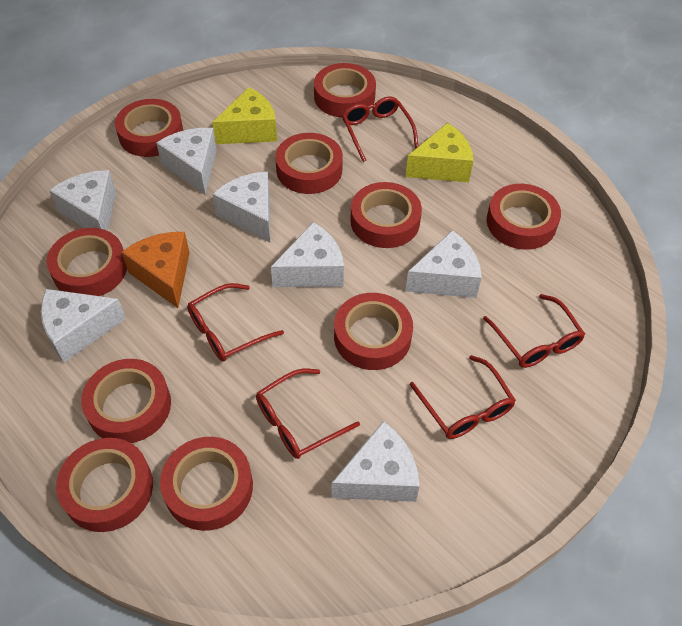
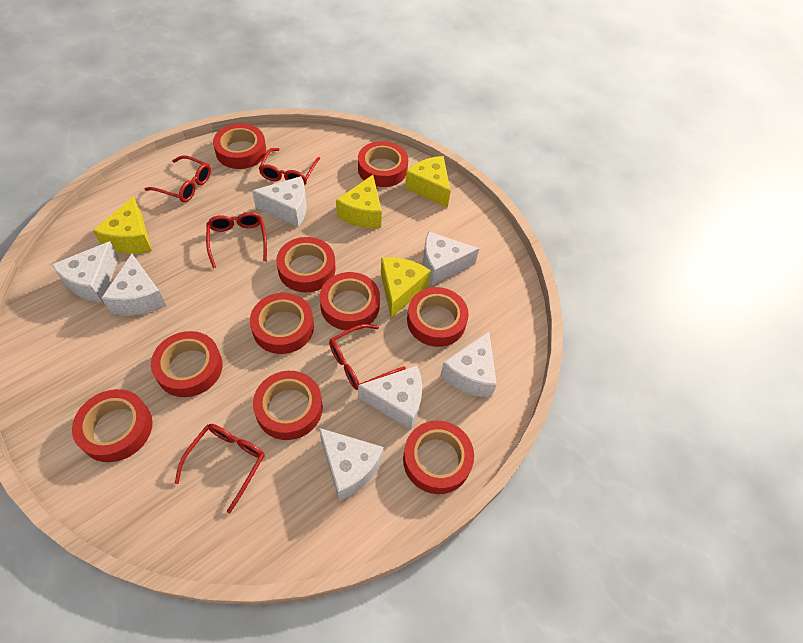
orange cheese: [121,232,190,308] = 1 -> none = 0
yellow cheese: [212,87,277,144] [406,123,473,182] = 2 -> [93,196,152,254] [336,175,382,228] [381,257,431,318] [405,156,451,208] = 4

